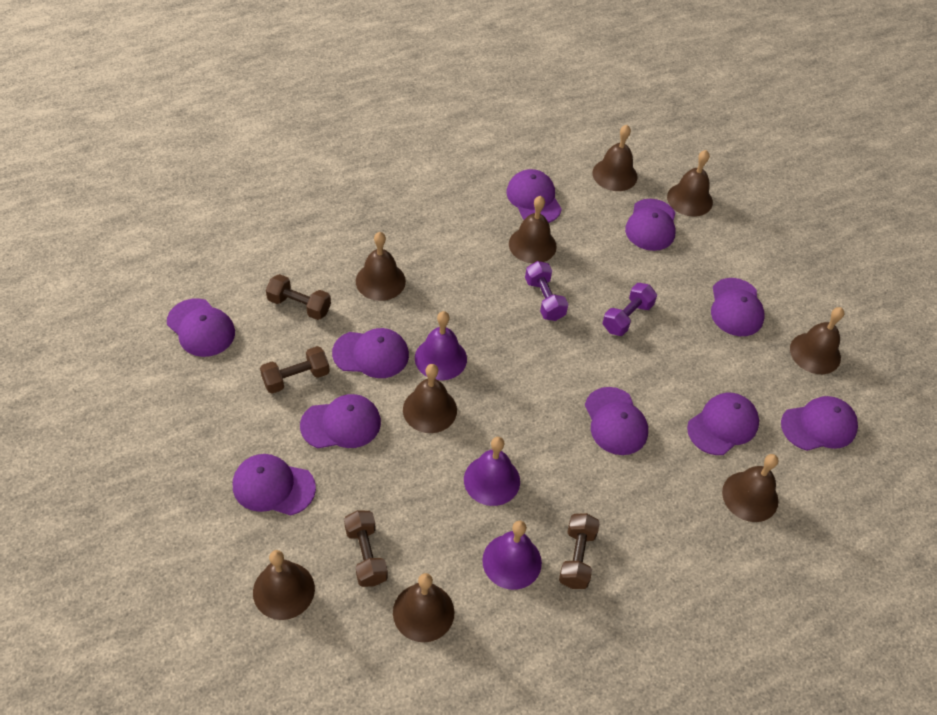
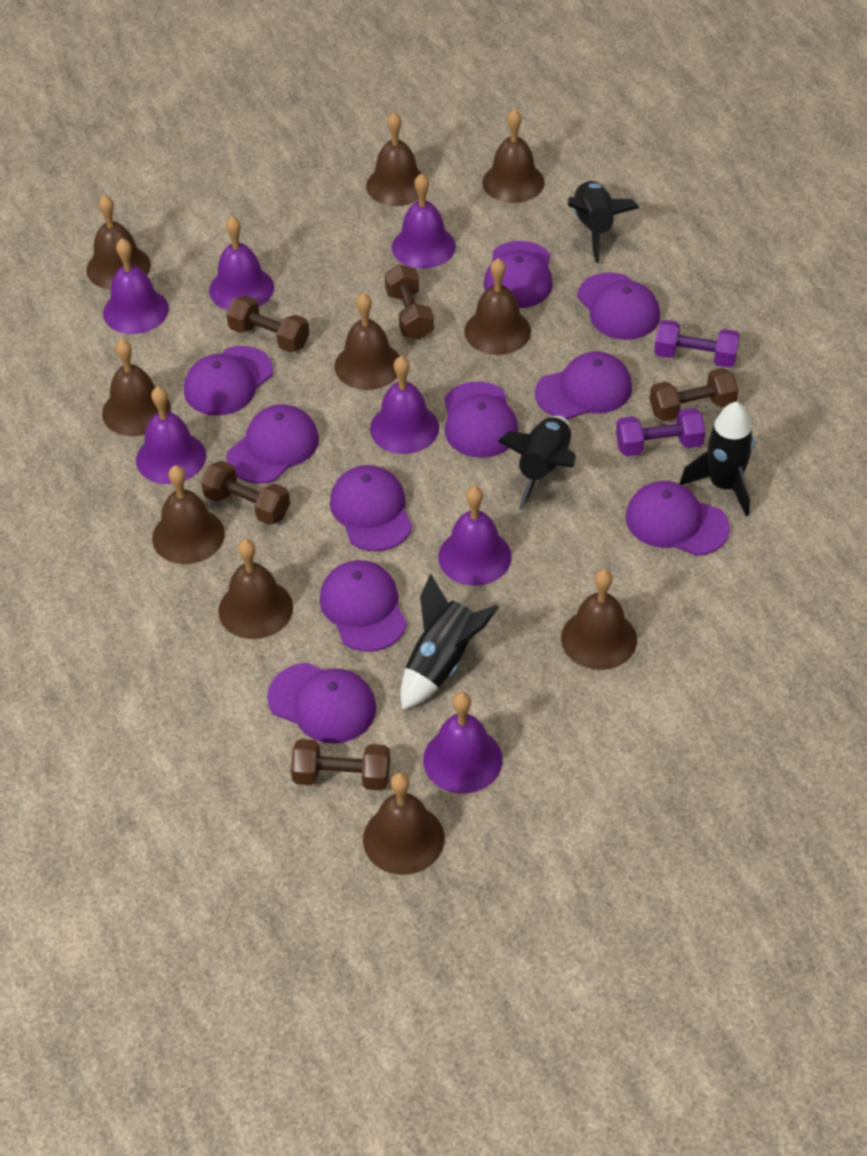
black rocket: none = 0 -> [400,574,499,710] [498,416,576,510] [568,181,639,263] [680,401,754,516] = 4
brown bell: [253,550,315,620] [356,232,406,301] [393,573,454,642] [403,364,457,433] [509,196,557,264] [592,125,637,191] [667,150,713,217] [722,454,779,522] [790,307,844,374] = 9 -> [86,195,151,290] [102,339,171,436] [152,465,225,564] [218,539,293,639] [335,293,400,390] [363,772,444,875] [366,112,424,206] [464,258,531,355] [482,109,545,203] [561,569,637,670] = 10
brown dumbbell: [260,346,330,394] [266,274,331,320] [344,510,388,587] [559,513,600,589] = 4 -> [201,461,290,525] [226,295,309,353] [291,739,390,791] [385,264,434,340] [650,368,739,421] = 5
purple bell: [415,311,467,380] [464,437,520,506] [482,521,542,590] = 3 -> [103,238,169,334] [136,386,206,484] [209,216,274,310] [370,356,439,454] [392,173,456,269] [423,692,503,794] [438,486,512,586] = 7

